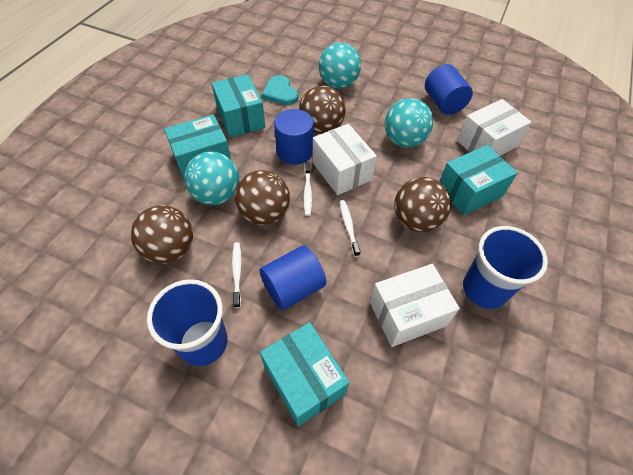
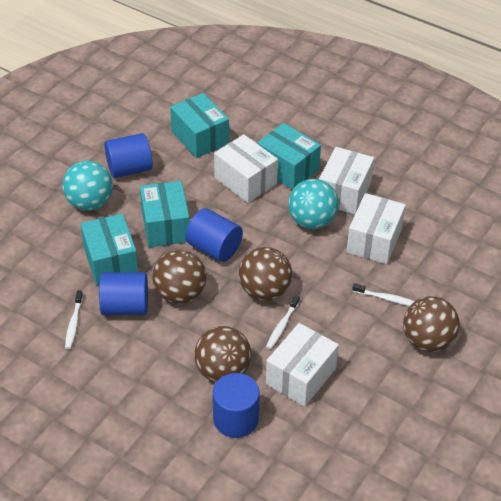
blue cup: [147,279,228,366] [463,226,548,309] = 2 -> none = 0
blue cylinder: [260,246,326,310] [274,109,314,165] [425,64,473,115] = 3 -> [99,272,148,315] [104,133,153,178] [185,208,243,262] [213,373,260,438] = 4
turquoise ball: [184,151,239,205] [319,43,361,89] [385,98,433,148] = 3 -> [62,161,113,211] [288,179,339,229] = 2
turquoise heart: [261,75,298,105] = 1 -> none = 0
white box: [312,124,377,195] [370,264,460,347] [457,99,531,156] = 3 -> [214,134,278,203] [266,323,339,407] [319,147,374,214] [346,193,406,264] = 4

